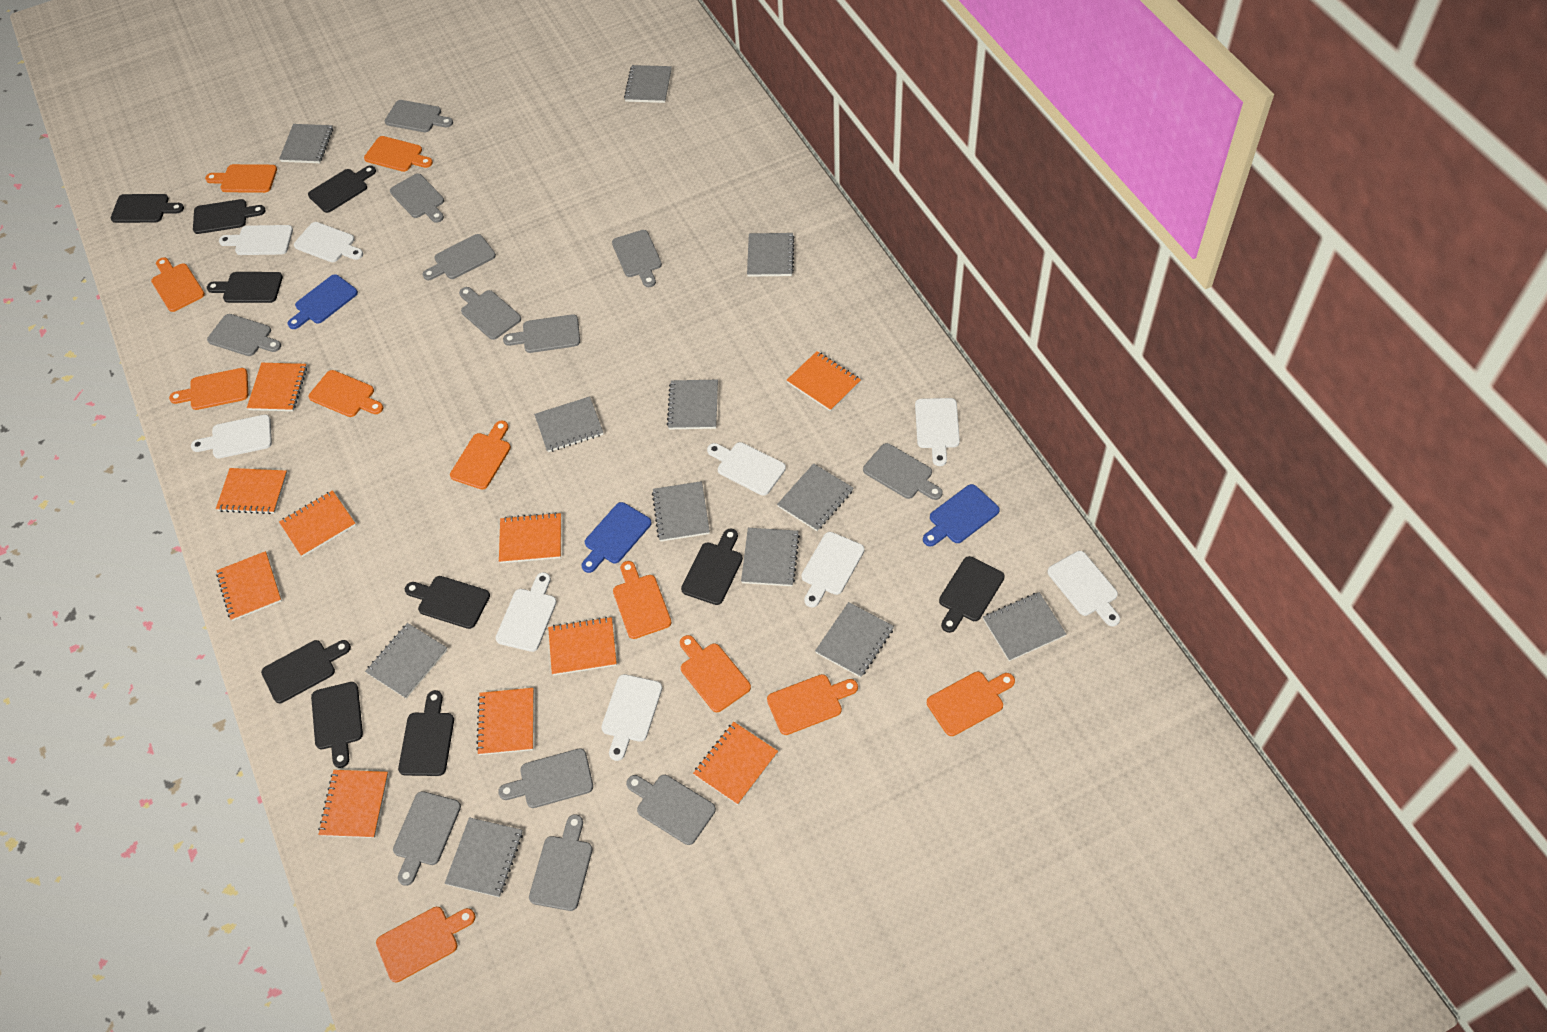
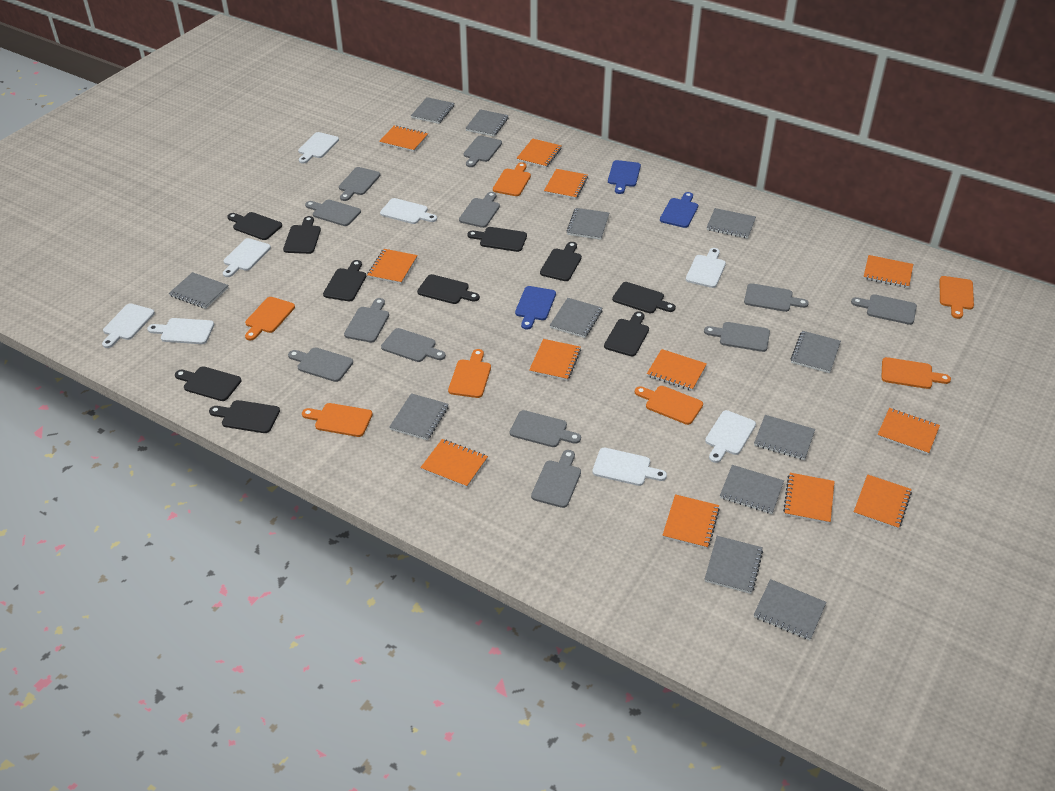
orange cutting board: [151,258,205,312] [169,368,248,410] [205,164,277,193] [309,370,383,417] [364,136,433,172] [376,907,475,982] [450,421,511,490] [613,561,671,639] [680,635,751,712] [767,674,858,735] [927,672,1015,736] = 11 -> [245,297,295,340] [302,403,373,437] [448,349,491,398] [493,162,531,196] [635,386,703,425] [882,357,951,389] [939,276,974,319] = 7
orange notebook: [216,468,288,514] [216,551,282,621] [247,363,307,411] [279,490,356,557] [318,770,388,838] [476,688,534,755] [499,512,561,563] [548,617,617,675] [693,722,778,805] [787,351,861,411] = 10 -> [367,249,418,284] [379,125,428,152] [420,439,488,488] [516,138,562,168] [529,339,581,381] [544,169,588,199] [647,349,707,391] [662,494,720,549] [783,473,835,524] [853,474,912,529] [863,255,913,288] [877,408,940,455] = 12
white cutting board: [191,415,272,458] [219,225,293,255] [294,222,363,262] [496,572,557,652] [601,674,662,761] [707,442,786,496] [801,532,864,608] [915,398,960,466] [1047,551,1120,626] = 9 -> [102,303,155,348] [147,318,214,344] [223,238,271,277] [298,132,339,164] [380,198,437,224] [592,448,667,486] [686,248,726,288] [705,410,756,463] = 8

